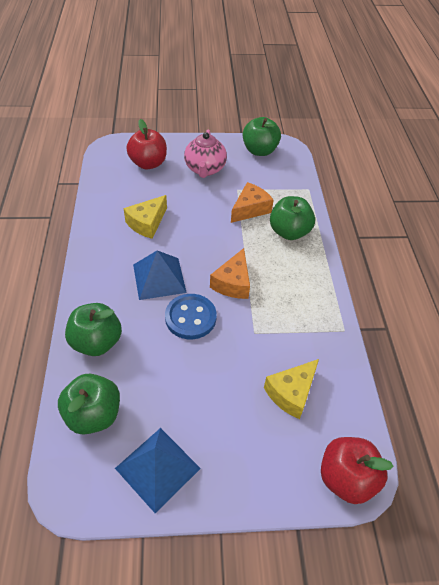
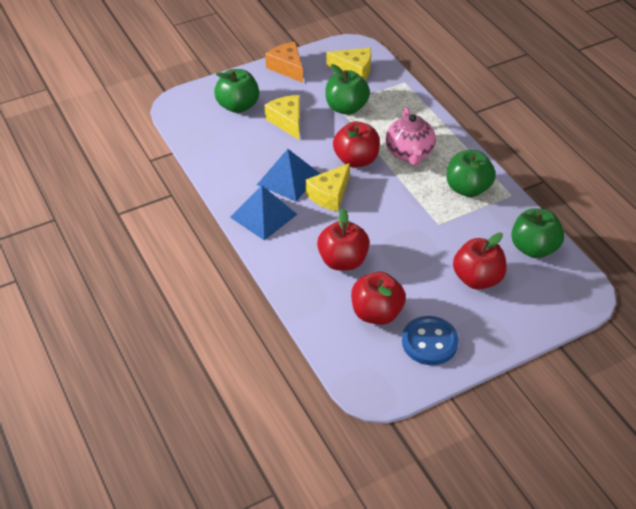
orange cheese: [210,248,250,299] [231,182,274,223] = 2 -> [265,42,303,83] = 1
red apple: [126,119,167,169] [321,437,394,504] = 2 -> [317,208,370,271] [333,121,380,168] [351,272,406,325] [453,232,507,289] = 4
yellow cheese: [124,195,167,239] [264,359,319,419] = 2 -> [265,95,300,140] [305,163,350,212] [326,48,371,80] = 3

